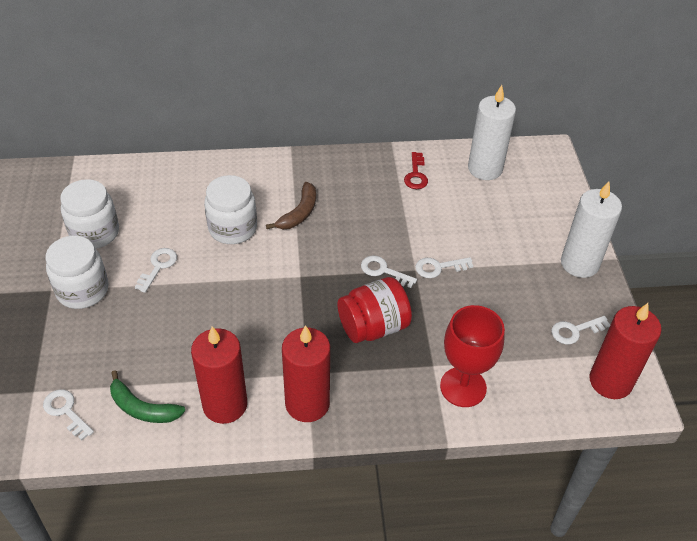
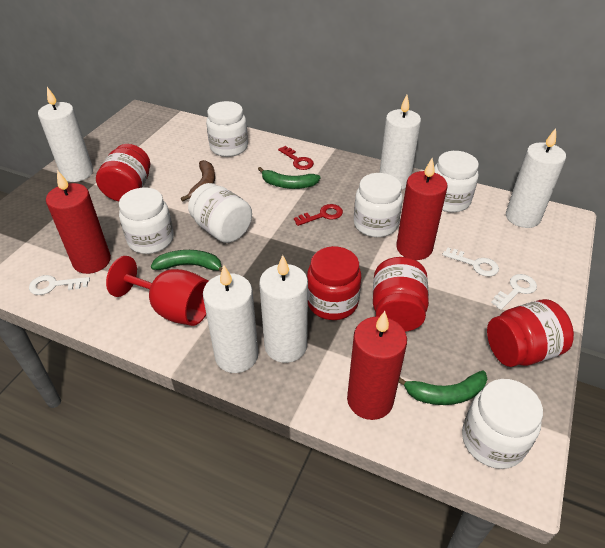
green banana: [110,370,185,423] = 1 -> [151,250,222,272] [258,167,321,189] [399,370,488,405] = 3
red jar: [338,277,412,343] = 1 -> [96,144,150,201] [307,246,361,320] [373,257,429,332] [487,299,574,367] = 4
red key: [404,152,428,189] = 1 -> [278,146,314,170] [294,204,343,226] = 2
white candle: [468,85,516,180] [561,181,622,278] = 2 -> [38,87,93,182] [203,265,258,373] [259,255,308,363] [379,95,421,190] [506,128,566,228] = 5
white jar: [46,236,109,309] [60,179,119,249] [204,175,257,244] = 3 -> [119,187,174,254] [188,183,252,243] [206,101,248,157] [354,173,403,237] [434,151,479,212] [462,379,543,469] = 6
white key: [43,389,94,440] [135,248,177,293] [361,256,417,288] [415,257,473,278] [551,316,610,344] = 5 -> [29,275,90,295] [442,247,499,277] [491,274,537,310] = 3

